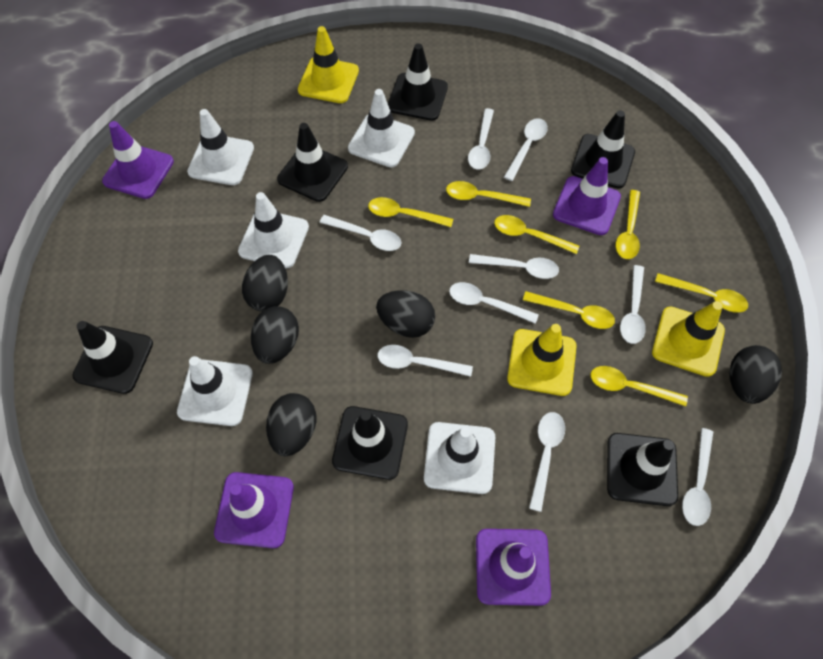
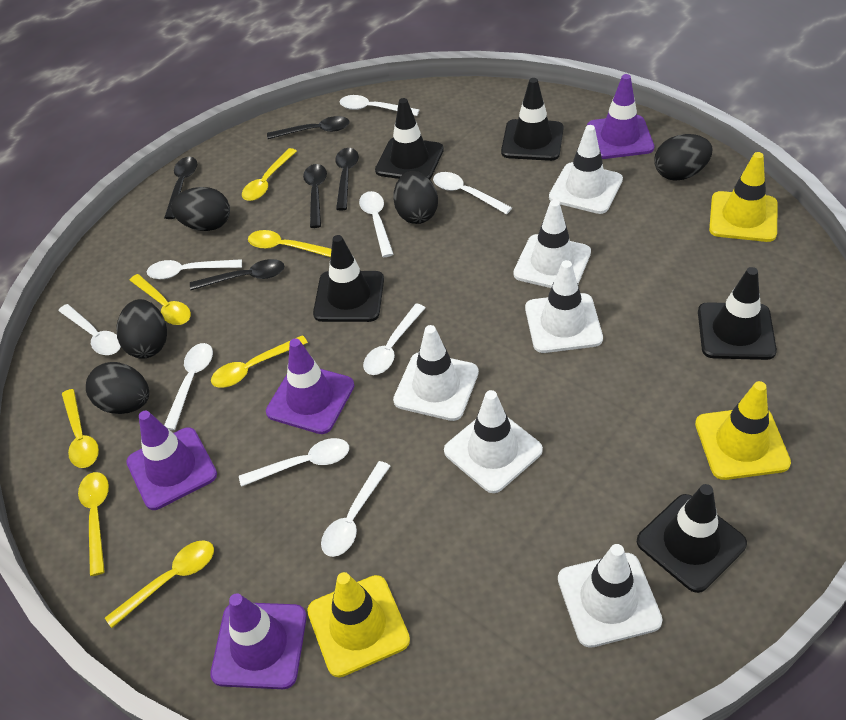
black spoon: none = 0 -> [164,157,197,219] [190,259,284,290] [267,116,350,139] [303,164,327,228] [335,148,359,211] = 5
black traffic cone: [72,321,153,394] [277,123,348,202] [332,406,408,480] [388,43,448,121] [571,110,635,189] [607,433,678,506] = 6 -> [313,235,384,322] [375,98,444,179] [501,78,564,161] [637,484,747,593] [698,267,777,360] = 5
white traffic cone: [177,356,253,426] [187,109,254,185] [238,192,309,268] [348,89,415,167] [424,422,495,494] = 5 -> [393,325,479,421] [444,390,543,493] [513,200,591,288] [525,260,603,353] [549,125,623,214] [558,544,662,648] = 6

